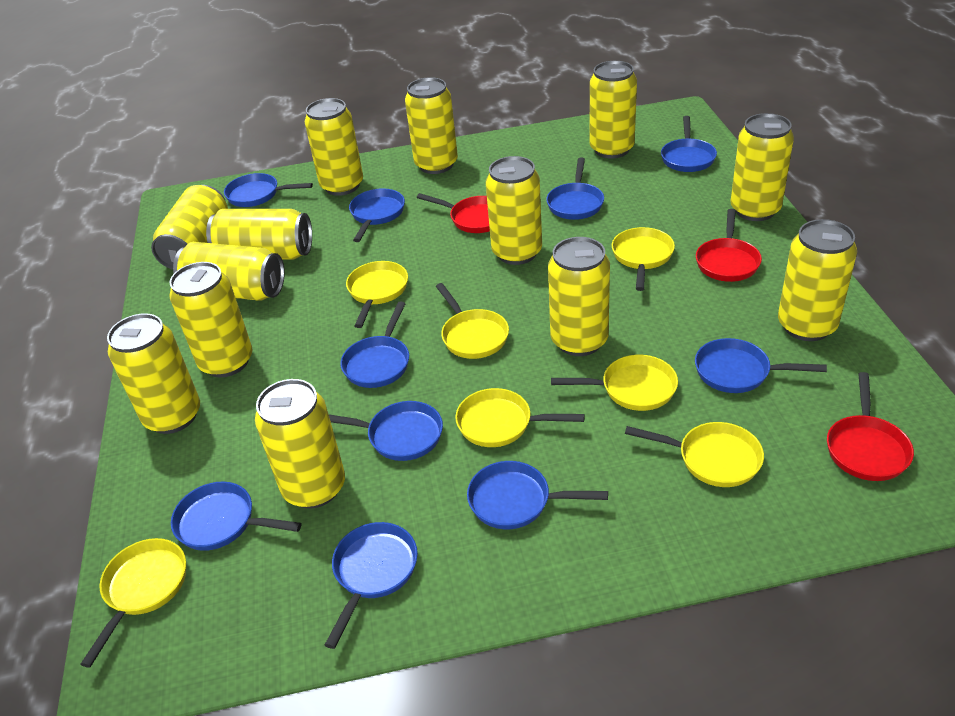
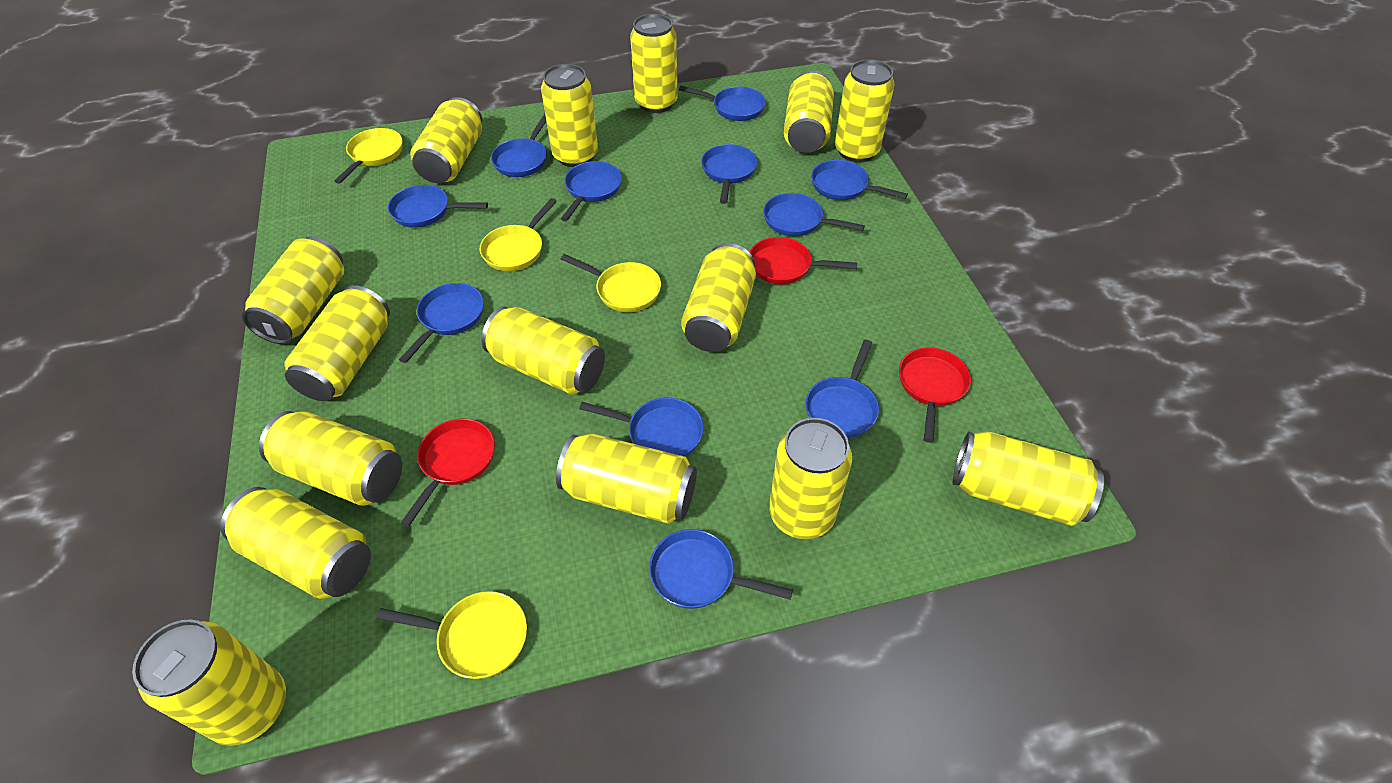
blue pan: [171,482,302,551] [224,173,313,207] [325,522,418,649] [329,401,443,461] [340,302,409,388] [349,188,405,242] [467,461,608,529] [546,158,604,220] [661,116,717,172] [695,338,827,393] = 10 -> [388,185,488,228] [399,283,484,363] [491,114,547,177] [561,161,622,221] [579,398,704,457] [649,529,793,609] [679,86,766,121] [701,144,757,204] [763,193,865,236] [805,340,879,439] [811,160,908,200] = 11
yellow can: [107,313,200,434] [151,185,228,270] [169,262,252,378] [173,242,285,301] [206,209,312,259] [255,379,345,509] [305,98,363,196] [405,77,458,174] [486,156,542,265] [548,237,610,356] [590,61,637,158] [730,113,794,221] [778,219,857,341] = 13 -> [132,619,286,746] [220,487,371,599] [242,237,344,344] [259,411,402,506] [284,285,390,401] [410,97,482,183] [481,306,605,395] [541,64,598,167] [556,433,697,524] [630,14,678,113] [681,243,756,352] [769,418,852,539] [784,70,834,153] [835,59,895,163] [953,431,1104,526] = 15
yellow pan: [80,538,186,668] [346,261,408,328] [436,283,509,359] [455,388,585,447] [551,355,678,411] [612,227,675,291] [625,422,764,487] = 7 -> [335,128,403,184] [376,591,527,679] [480,198,557,271] [561,254,661,312] = 4

